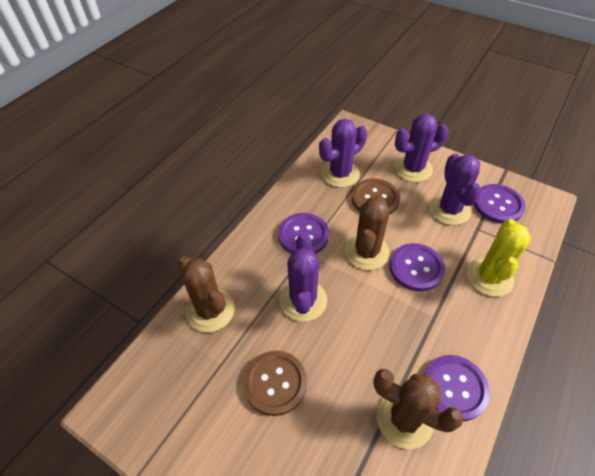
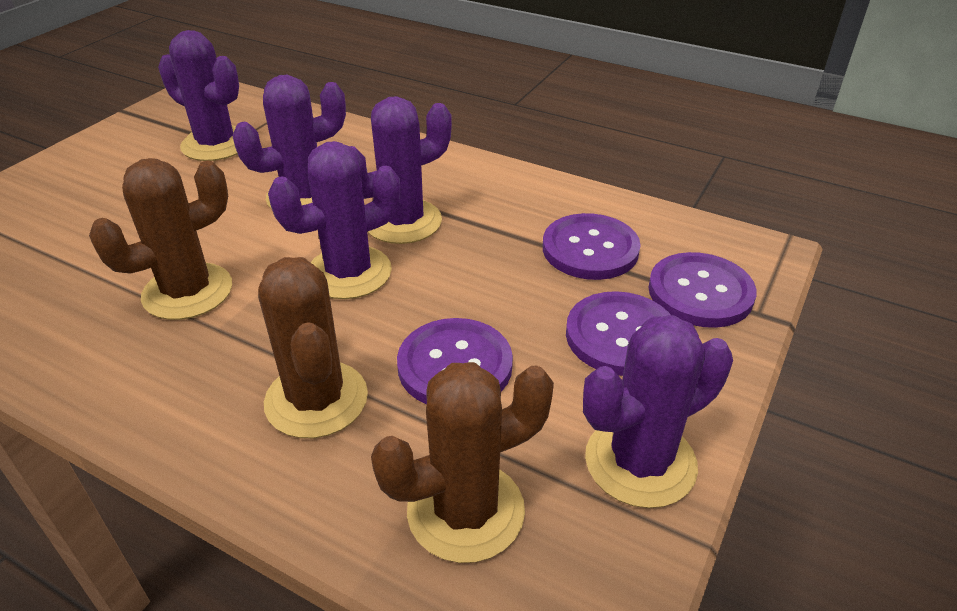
brown button: [243,351,307,416] [352,179,400,215] = 2 -> none = 0
purple cactus: [279,234,327,322] [319,119,367,188] [394,114,449,182] [429,154,481,225] = 4 -> [158,30,239,161] [232,75,346,209] [268,141,400,299] [350,96,452,244] [583,315,733,508] = 5
yellow cactus: [466,219,531,297] = 1 -> none = 0

